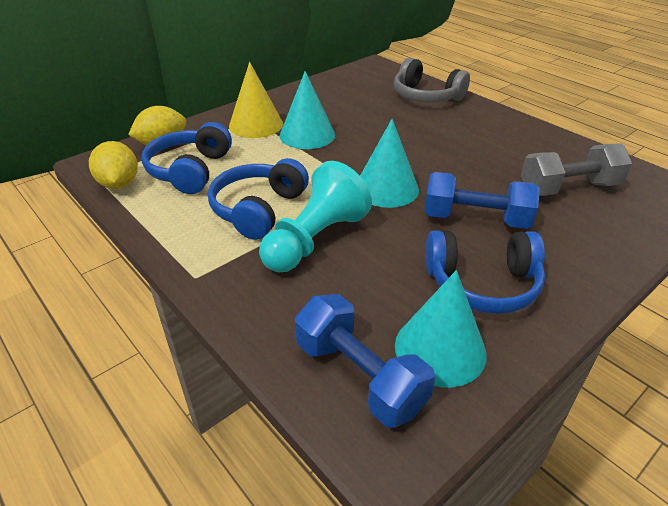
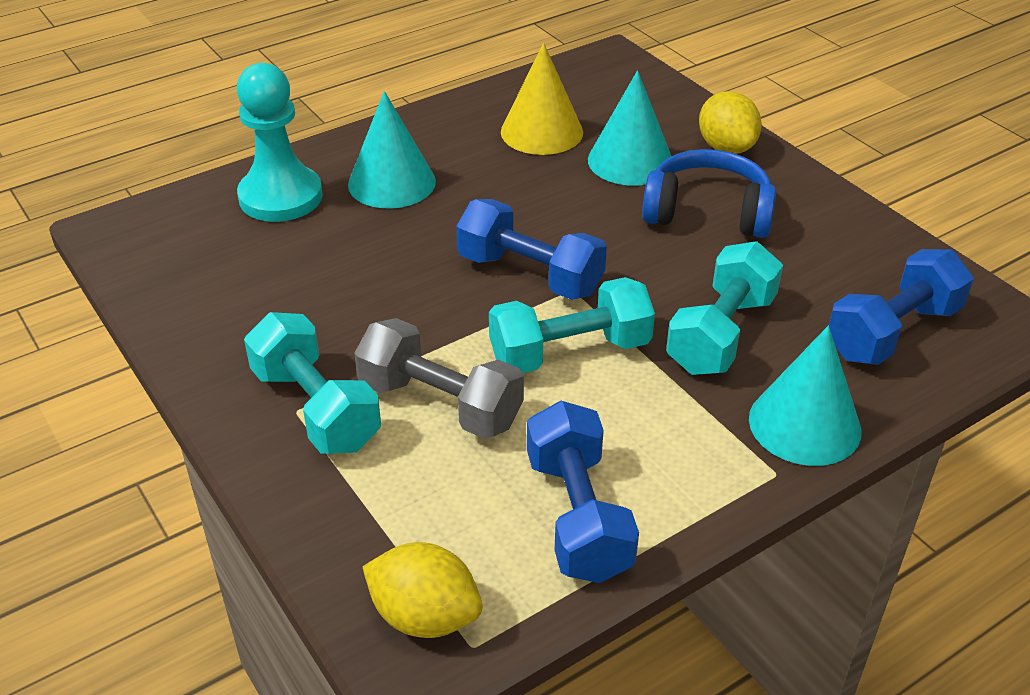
blue dumbbell: [295,294,435,428] [424,172,540,229] = 2 -> [456,199,607,300] [527,401,639,583] [829,249,974,365] = 3
blue headphones: [141,122,232,194] [208,158,309,240] [425,231,545,314] = 3 -> [642,149,776,238] = 1
grey headphones: [394,58,470,102] = 1 -> none = 0
turquoise dumbbell: none = 0 -> [244,312,381,454] [489,277,655,373] [666,241,783,375] = 3

